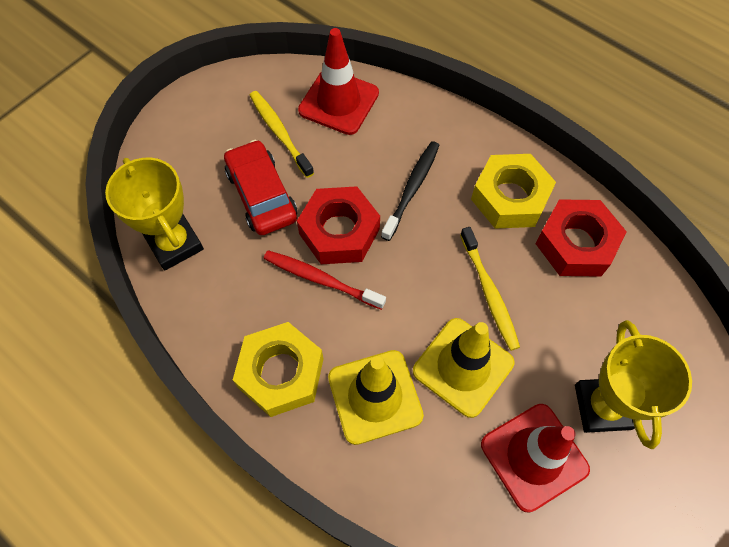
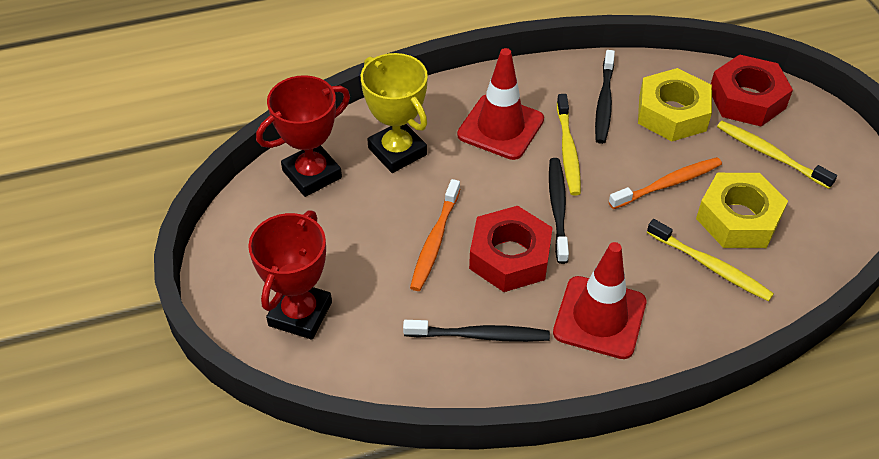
black toothbrush: [381,141,440,241] = 1 -> [403,320,550,342] [549,158,569,264] [595,50,615,144] = 3
orange toothbrush: none = 0 -> [410,179,460,291] [609,157,722,209] = 2
red car: [224,140,297,235] = 1 -> none = 0
red toothbrush: [264,250,386,310] = 1 -> none = 0
red trophy: none = 0 -> [248,210,332,340] [256,75,350,197] = 2
yellow toothbrush: [249,91,314,178] [460,227,520,351] = 2 -> [557,94,581,196] [647,219,774,301] [717,121,837,189] = 3
yellow traffic cone: [328,350,424,445] [413,318,514,418] = 2 -> none = 0
yellow trophy: [105,158,204,271] [575,320,692,449] = 2 -> [361,53,428,173] = 1

